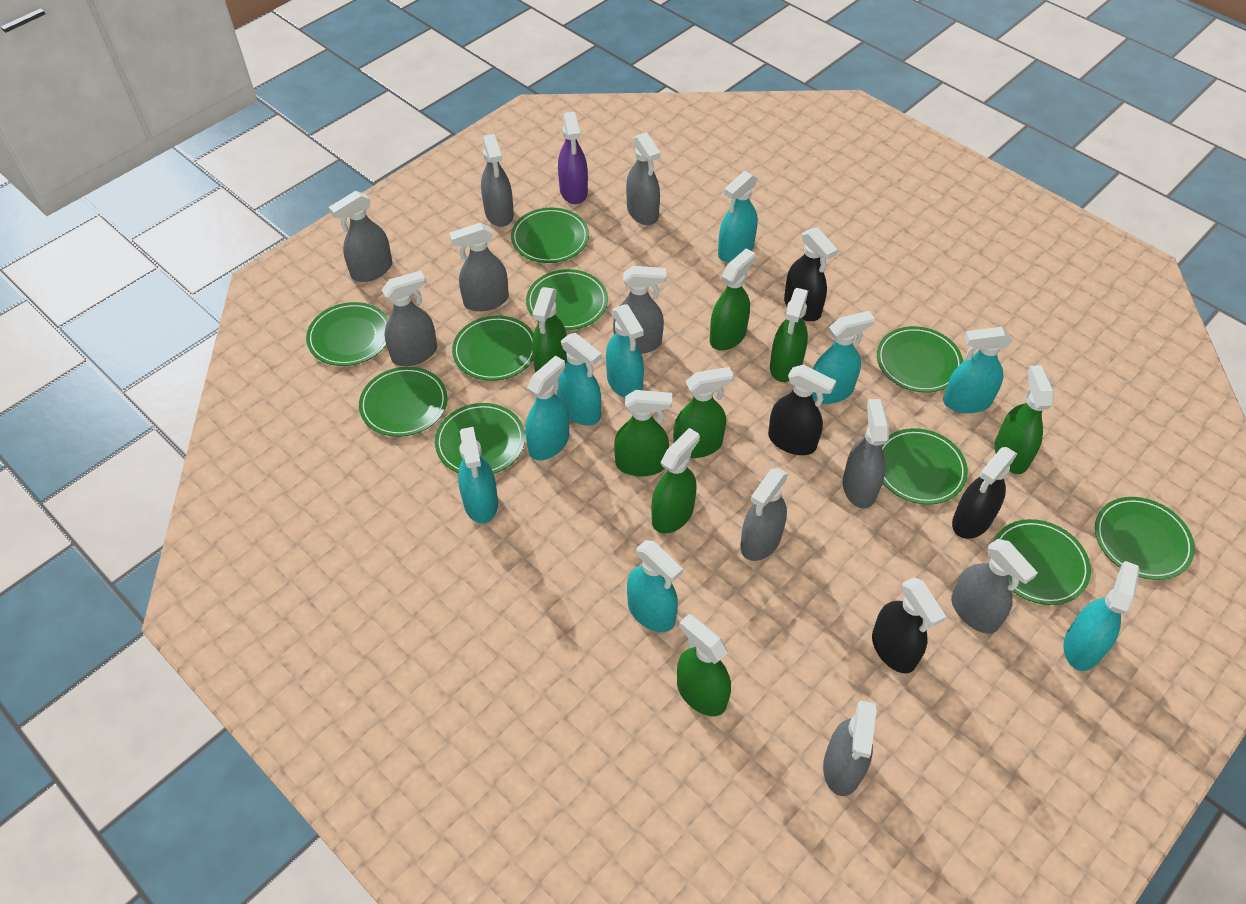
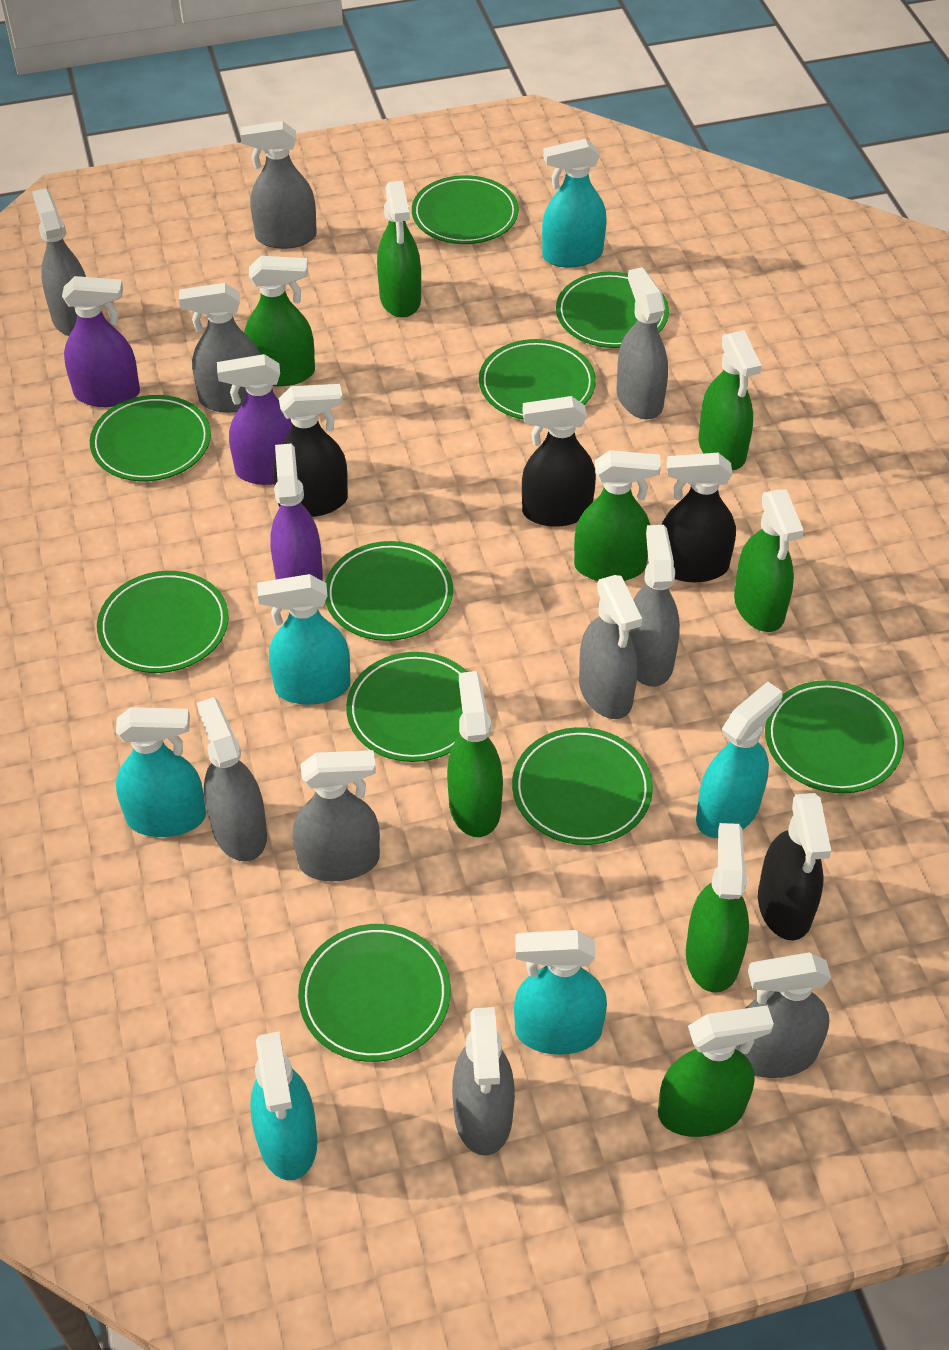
purple spray bottle: [558,112,588,204] = 1 -> [62,276,140,407] [217,354,292,485] [270,444,323,580] = 3
turquoise spray bottle: [458,427,498,523] [525,355,569,460] [557,333,602,425] [606,304,644,398] [627,540,683,632] [718,171,758,263] [812,311,875,404] [943,327,1012,413] [1064,561,1140,671] = 9 -> [116,707,206,837] [250,1032,317,1180] [257,574,350,705] [514,930,607,1055] [542,139,607,268] [696,682,782,838] = 6

